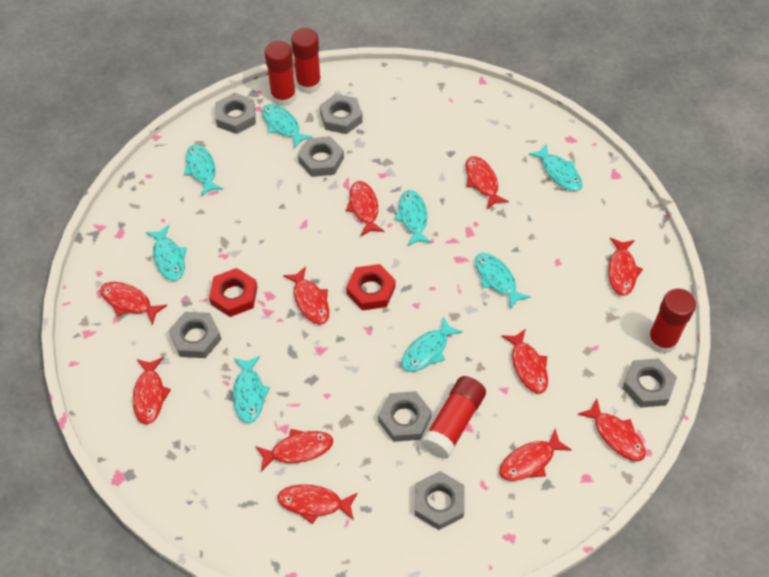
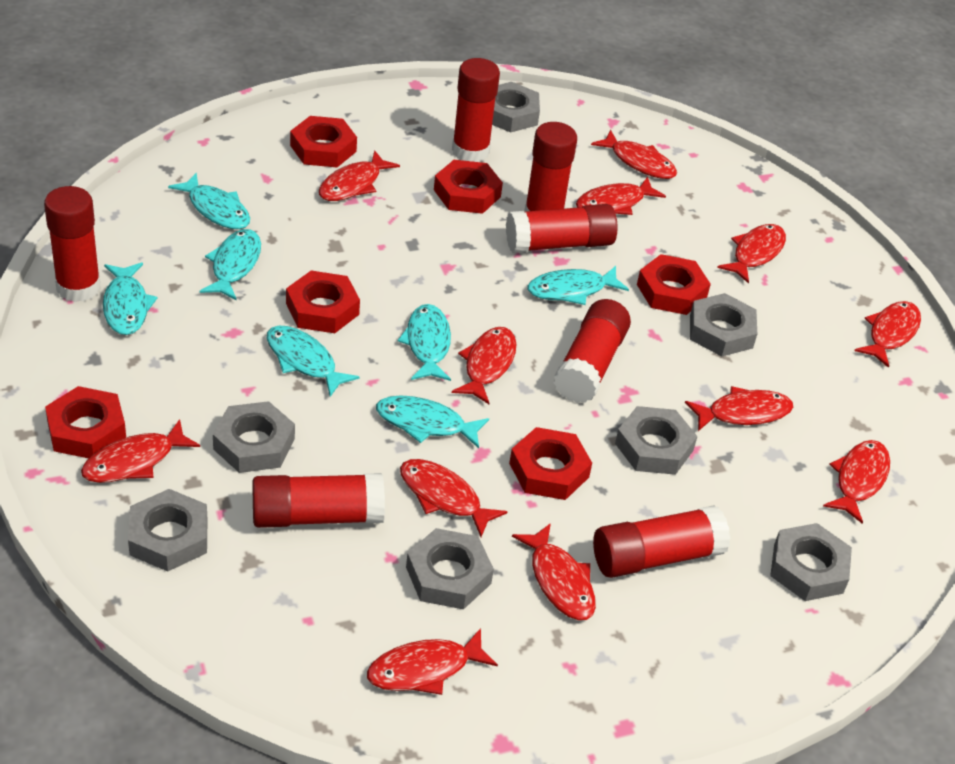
red fish: [100,282,167,325] [133,357,171,425] [255,429,333,472] [277,484,358,524] [283,266,329,325] [346,181,385,236] [466,156,509,209] [499,429,572,481] [502,329,548,393] [578,399,646,461] [608,238,643,296] = 11 -> [81,419,200,483] [319,150,400,201] [367,628,498,695] [400,459,508,537] [452,327,517,404] [512,523,596,620] [576,177,666,215] [591,130,677,179] [685,386,793,431] [717,224,786,284] [823,440,890,524] [854,301,921,368] = 12
red glue stick: [265,41,296,107] [291,28,321,94] [422,376,486,459] [647,289,696,354] = 4 -> [44,186,101,302] [252,473,385,528] [452,58,500,162] [506,204,618,253] [524,122,577,212] [554,299,631,403] [593,505,730,578] = 7
red nut: [209,268,257,317] [346,264,396,310] = 2 -> [45,386,126,458] [286,270,360,333] [290,116,357,167] [434,160,503,214] [509,427,592,500] [637,254,711,315] = 6
turquoise fish: [146,225,187,281] [184,145,224,196] [233,356,270,423] [262,104,313,149] [394,190,432,246] [402,316,463,372] [475,253,531,310] [529,144,582,191] = 8 -> [103,262,157,335] [168,173,250,229] [200,229,261,300] [267,326,359,397] [376,395,489,448] [398,304,451,381] [527,266,629,305] = 7

